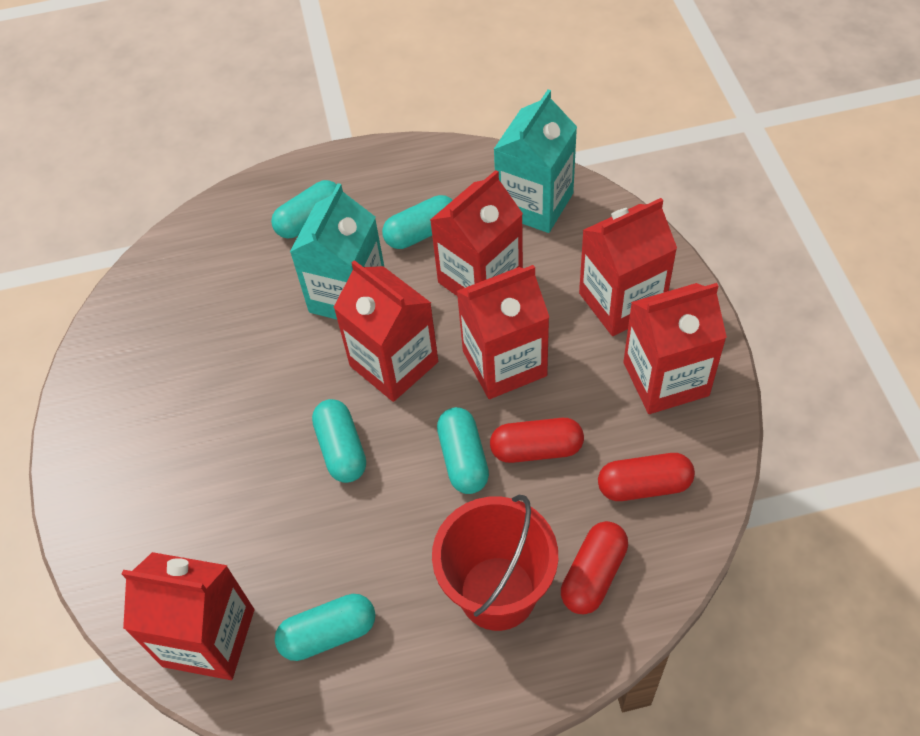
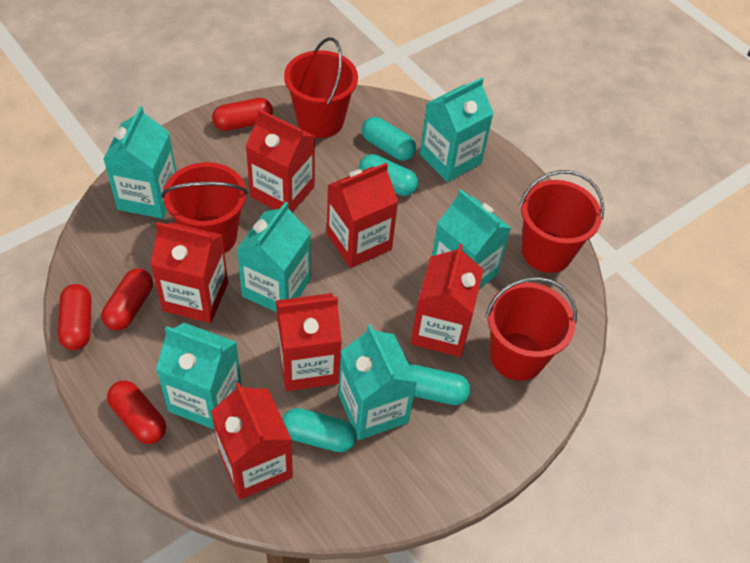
red bucket: [432,495,558,631] = 1 -> [162,162,248,253] [284,37,358,138] [486,277,577,381] [519,170,604,273] = 4
red capsule: [490,418,584,463] [561,521,628,614] [598,453,695,501] = 3 -> [58,284,91,350] [101,268,153,331] [107,380,166,444] [212,98,273,131] = 4
turquoise capsule: [271,180,337,239] [275,594,375,661] [312,399,366,483] [382,195,452,249] [437,407,489,494] = 5 -> [282,408,357,452] [359,154,418,196] [362,117,416,161] [409,365,471,405] = 4
turquoise carton: [290,183,384,319] [493,89,577,233] = 2 -> [103,106,176,219] [156,323,242,430] [236,201,311,312] [339,324,417,440] [420,77,494,182] [432,189,511,289] = 6

